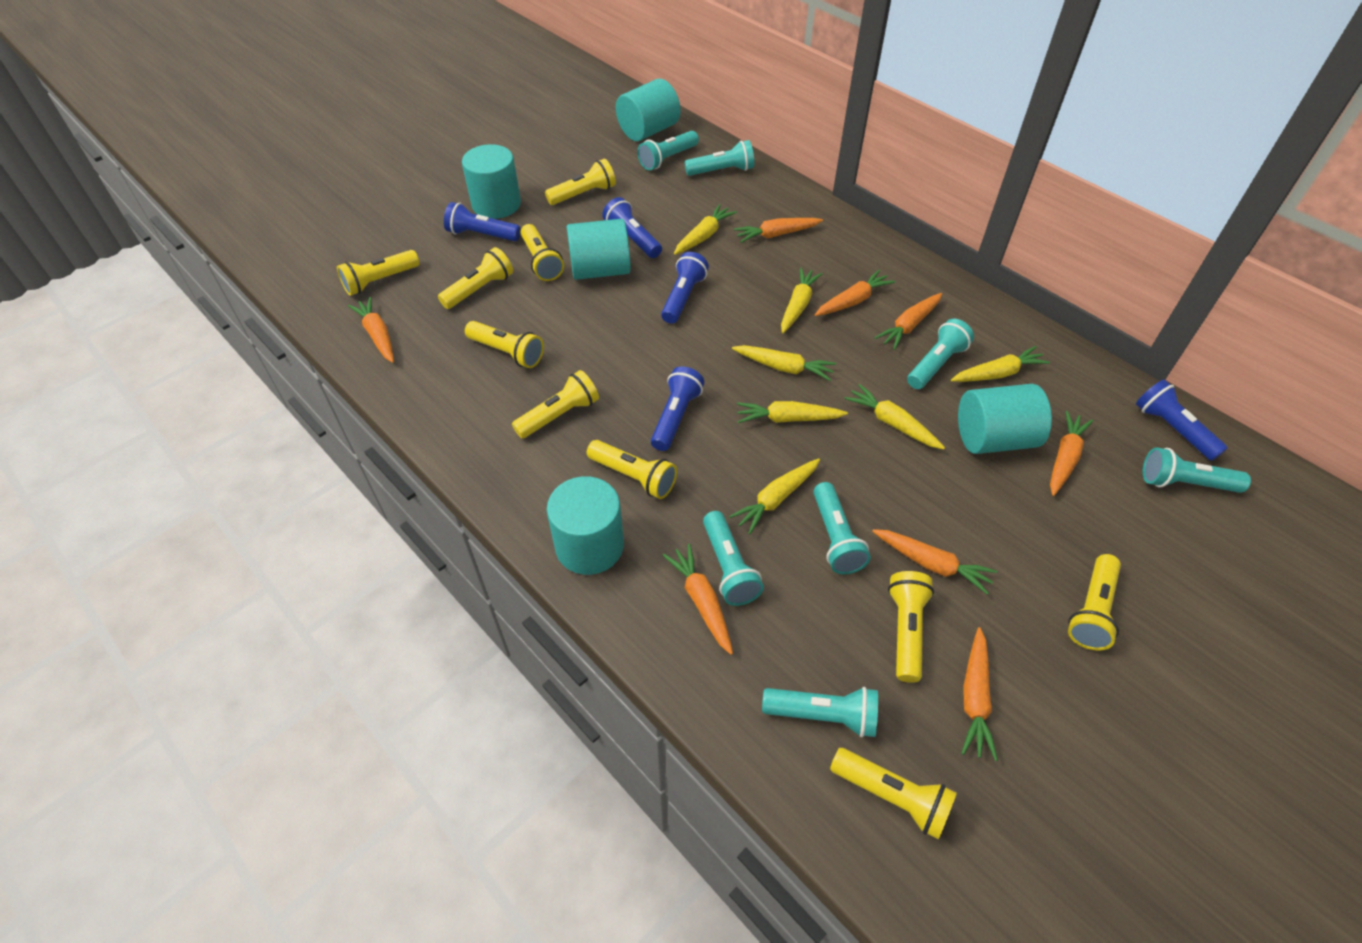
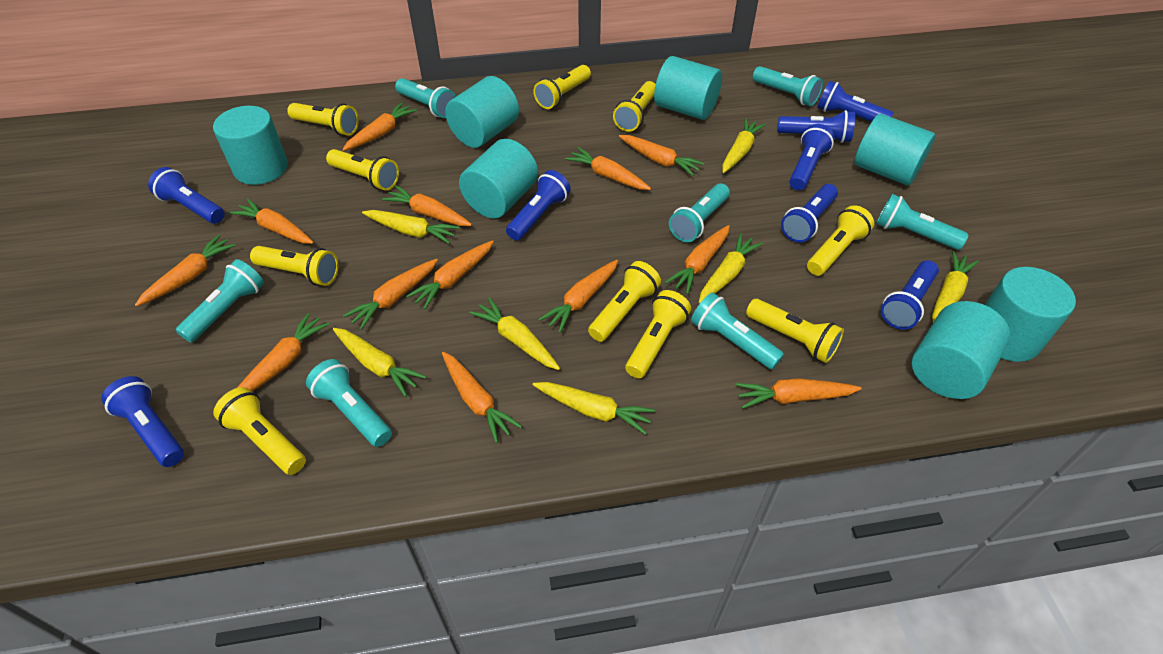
blue flashlight: [444,202,521,241] [602,197,662,258] [651,366,704,451] [661,252,709,324] [1136,379,1228,461] = 5 -> [101,376,184,467] [148,167,225,224] [506,170,571,241] [777,110,855,143] [781,184,838,242] [789,124,835,190] [817,81,894,122] [881,260,939,330] = 8
orange carrot: [348,297,394,363] [663,544,733,655] [734,218,823,243] [815,270,895,316] [872,529,997,595] [874,293,942,350] [961,627,998,761] [1050,411,1093,496] = 8 -> [135,235,236,307] [230,199,314,244] [237,313,329,392] [342,102,417,151] [343,259,438,330] [382,186,472,226] [406,240,494,309] [442,352,522,443] [538,260,618,333] [565,147,651,190] [619,135,704,176] [665,225,730,294] [736,378,862,409] = 13
turquoise cylinder: [462,144,521,219] [547,476,624,575] [567,219,631,280] [616,79,681,141] [958,384,1052,454] = 5 -> [213,106,288,185] [445,76,519,148] [459,139,538,218] [654,56,722,120] [854,114,935,185] [912,301,1010,399] [985,267,1076,362] = 7

